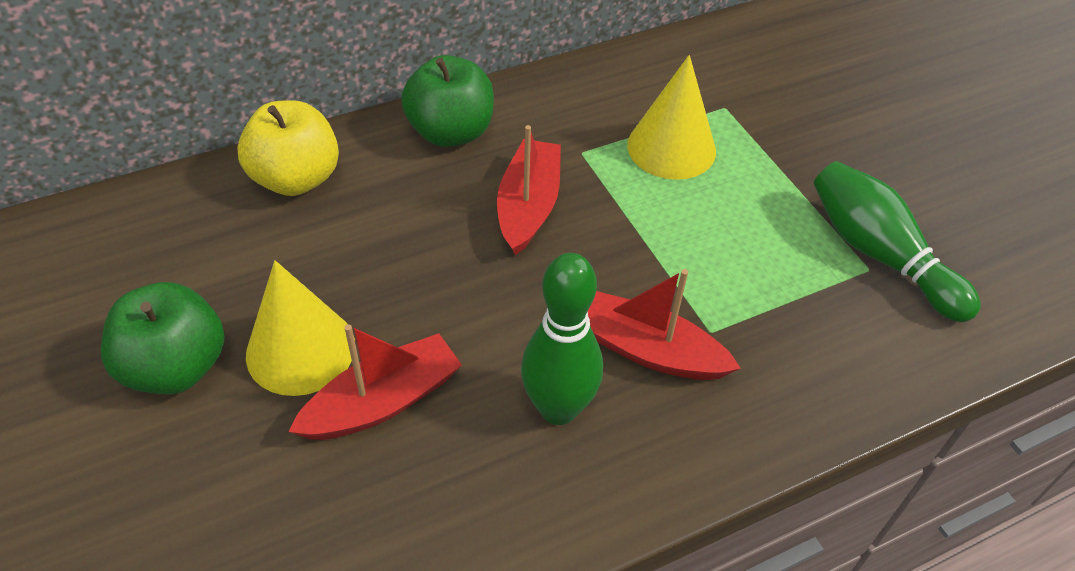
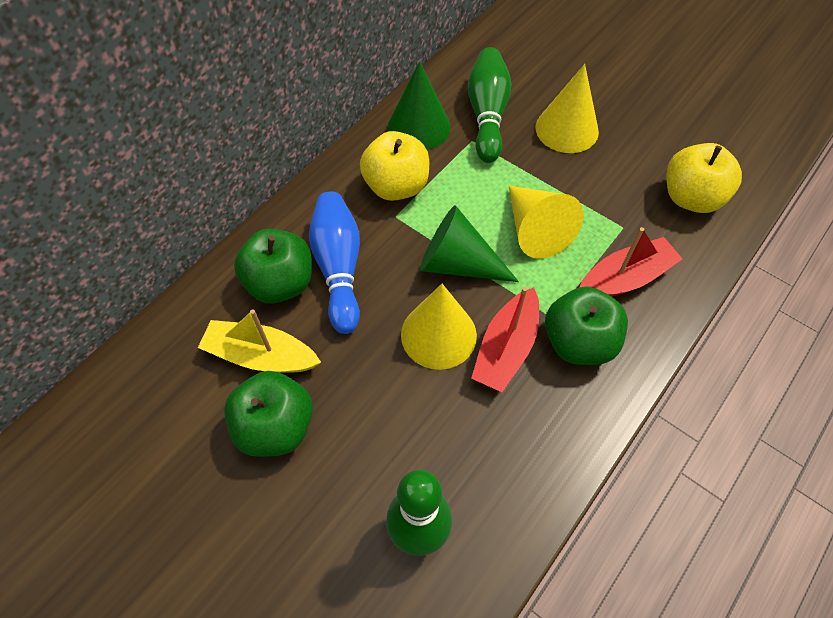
blue bowling pin: none = 0 -> [309,191,360,334] = 1
green apple: [101,282,225,395] [401,55,494,147] = 2 -> [224,371,313,457] [234,229,312,304] [545,287,628,365] = 3
green cone: none = 0 -> [388,61,451,150] [420,205,519,282] = 2
red boat: [288,324,462,440] [497,125,561,255] [588,269,741,380] = 3 -> [471,287,539,392] [580,227,682,297] = 2
yellow apple: [237,100,339,196] = 1 -> [360,131,429,201] [666,143,742,213] = 2
yellow boat: none = 0 -> [198,310,321,373] = 1
yellow cone: [246,260,355,396] [627,55,716,180] = 2 -> [401,284,477,370] [509,186,584,259] [536,64,599,153] = 3

